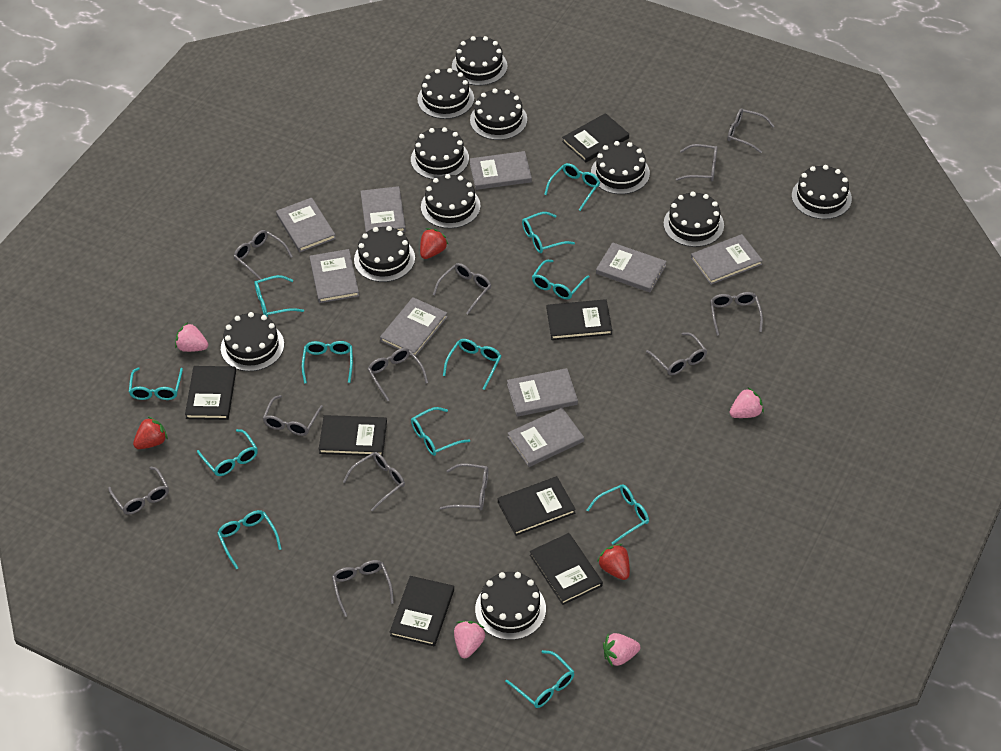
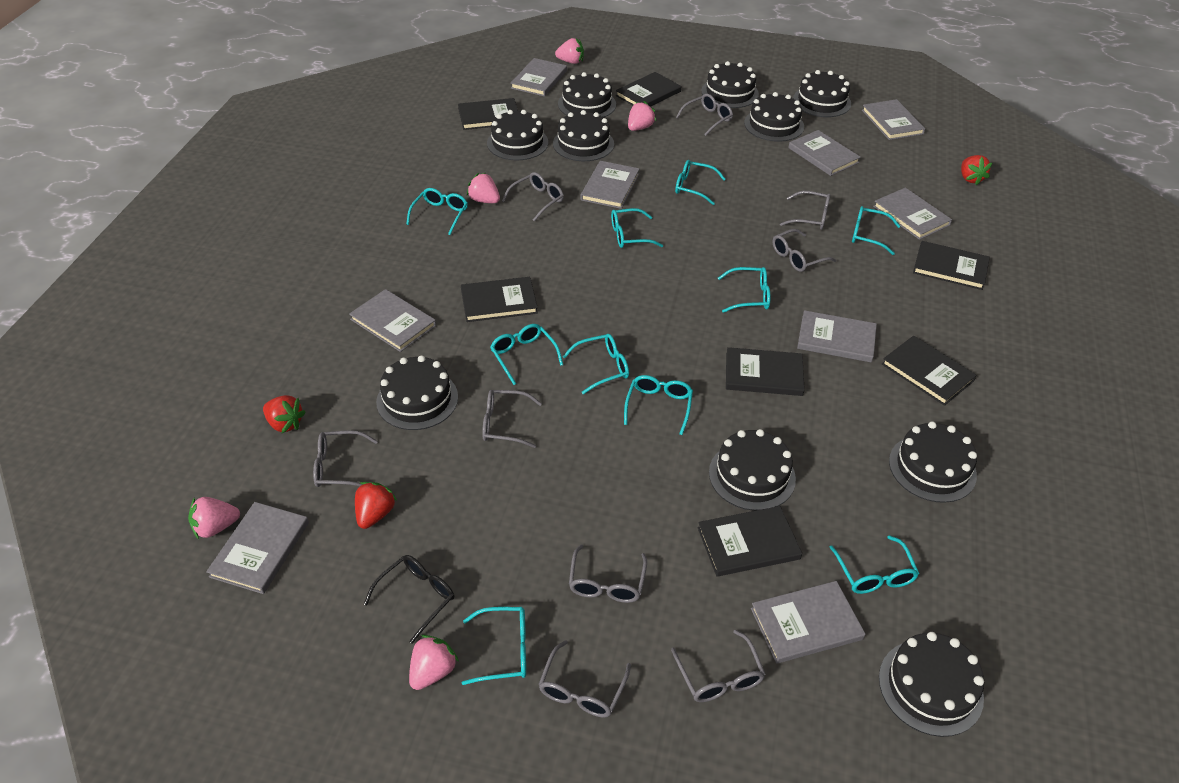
black cake: [221,312,284,371] [354,226,415,282] [411,127,469,179] [417,68,474,119] [421,174,481,228] [452,36,508,86] [470,89,527,140] [475,572,546,640] [591,141,650,194] [663,192,724,247] [792,165,852,219] = 11 -> [376,355,458,430] [487,110,548,160] [553,110,614,161] [558,72,616,117] [701,61,759,108] [709,429,796,511] [744,92,804,142] [793,70,851,117] [879,632,984,737] [889,422,977,503] = 10
black glasses: none = 0 -> [364,555,454,644] = 1
grey glasses: [108,467,169,514] [234,230,293,280] [263,395,323,436] [332,560,394,617] [343,452,405,511] [368,348,428,402] [433,263,491,314] [440,464,488,510] [646,333,707,375] [676,144,717,181] [710,292,763,336] [727,108,774,153] = 12 -> [313,430,378,487] [482,390,542,448] [502,172,564,222] [538,640,631,717] [569,545,647,603] [671,630,765,702] [676,94,733,136] [773,229,836,272] [780,191,830,230] = 9
pink strawberry: [175,322,208,352] [454,621,486,658] [603,633,640,667] [730,387,764,418] = 4 -> [188,497,240,539] [409,635,459,690] [467,173,500,203] [555,38,584,64] [628,101,656,131] = 5
turquoise glasses: [129,367,183,400] [197,429,258,476] [217,510,282,569] [254,275,304,317] [302,341,353,384] [411,407,470,456] [443,339,501,390] [505,650,574,708] [522,212,575,253] [532,260,589,299] [544,163,600,211] [587,485,649,544] = 12 -> [406,188,468,235] [461,607,526,685] [490,324,563,385] [563,334,629,394] [611,208,663,248] [624,375,693,435] [675,160,726,205] [718,267,770,313] [829,535,919,594] [852,206,900,255] = 10

